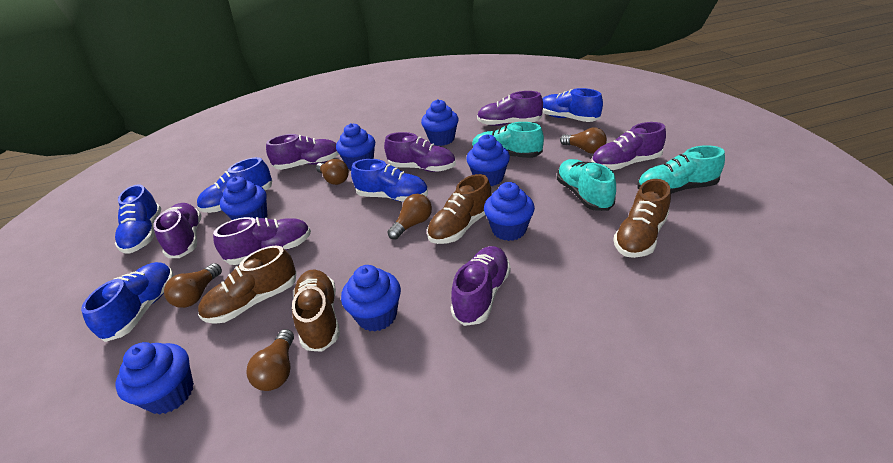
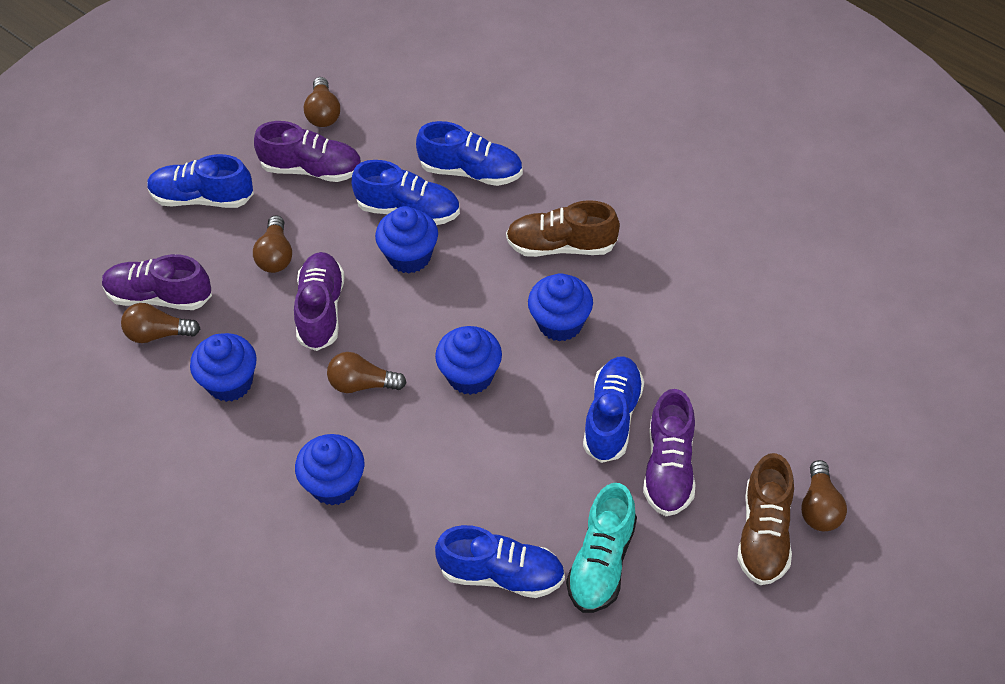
blue cupcake: [115,342,194,415] [220,176,267,220] [336,123,375,170] [341,265,401,332] [421,99,459,146] [466,134,510,186] [484,182,535,241] = 7 -> [190,333,257,402] [295,434,364,506] [375,206,438,273] [435,326,502,395] [528,273,593,342] = 5
brown shoe: [198,245,296,324] [292,269,340,352] [427,174,491,244] [613,179,671,258] = 4 -> [506,200,620,257] [737,453,794,585] = 2
purple shoe: [153,203,201,258] [213,217,311,265] [266,134,339,170] [384,132,456,172] [450,246,511,326] [477,91,543,126] [591,122,666,170] = 7 -> [102,254,212,310] [254,121,361,182] [294,252,345,351] [643,389,696,516] = 4
turquoise shoe: [472,122,544,158] [557,159,616,211] [637,145,725,194] = 3 -> [566,483,637,613] = 1

